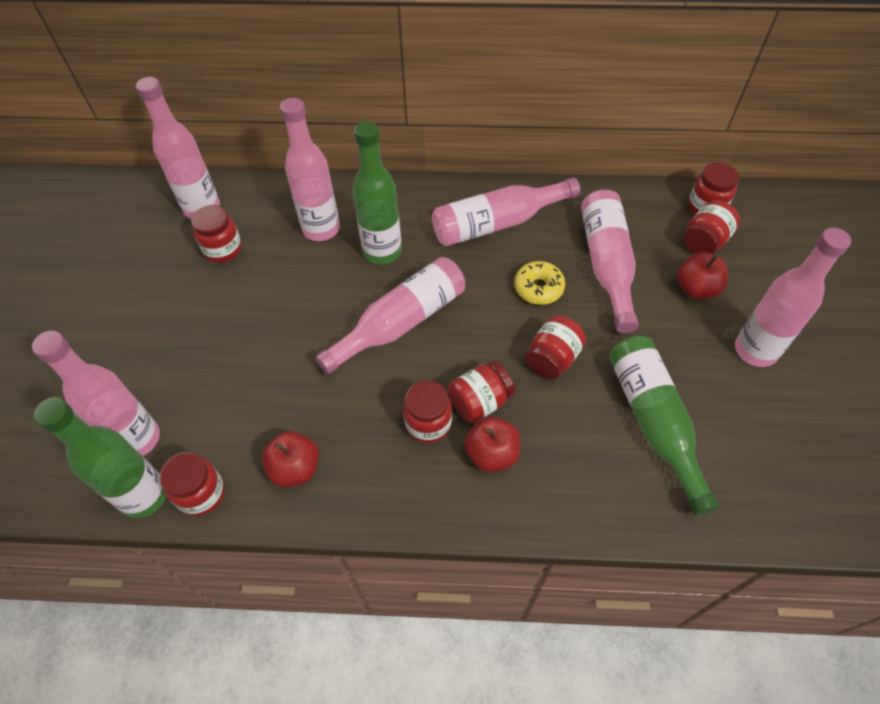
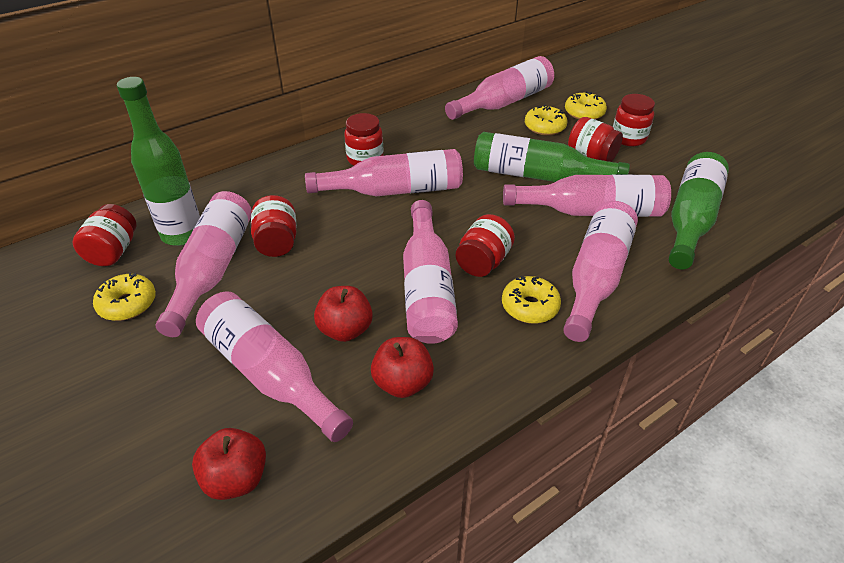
red jar: [160,452,225,516] [191,205,242,263] [403,381,452,443] [448,360,515,423] [525,316,586,380] [683,200,740,254] [688,162,739,215] = 7 -> [73,204,137,266] [251,195,297,257] [344,113,383,166] [456,214,515,277] [568,117,623,162] [613,94,655,147] = 6
yellow donut: [514,261,565,305] = 1 -> [93,272,156,321] [502,276,561,324] [525,105,567,136] [565,91,607,120] = 4

